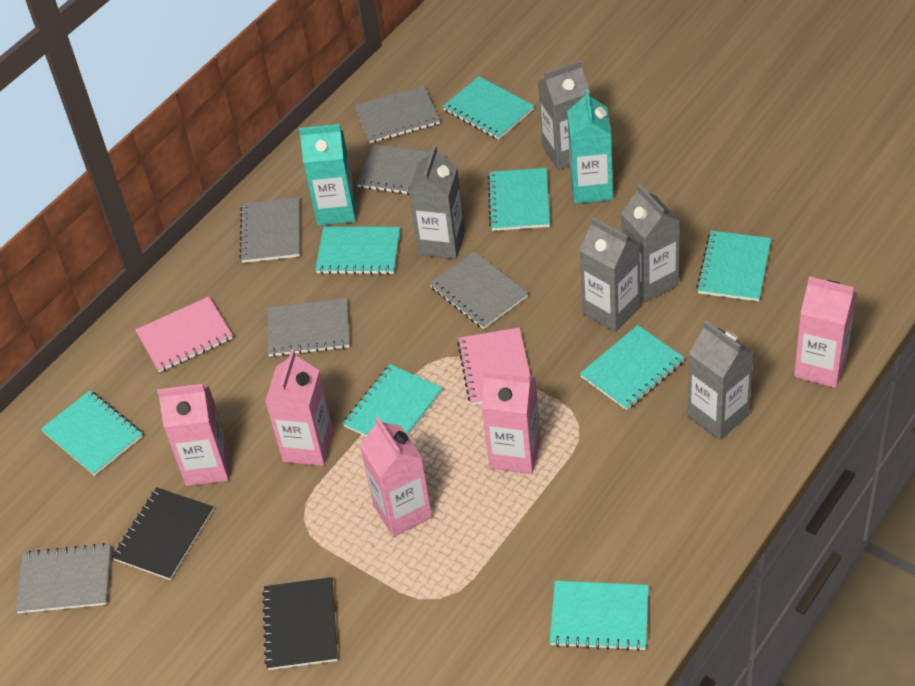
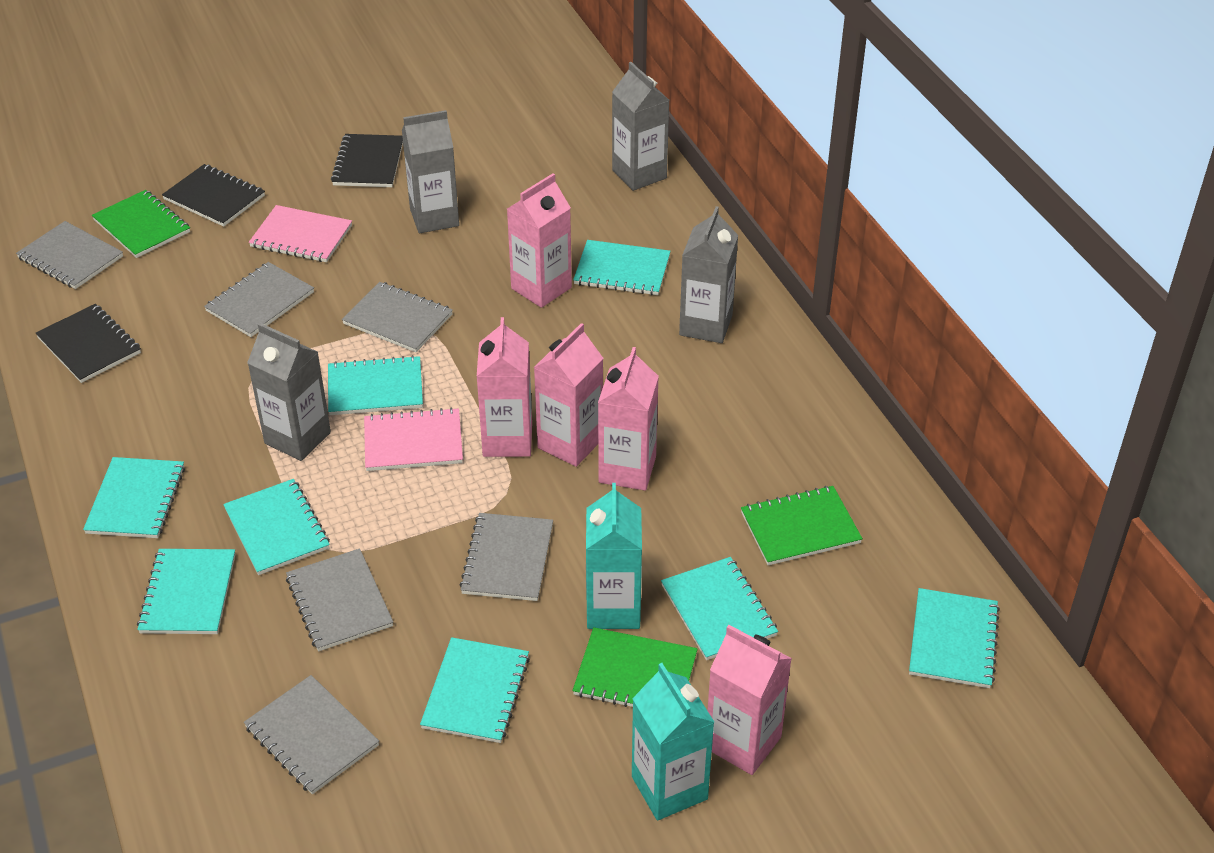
black notebook: [112,487,213,580] [262,577,338,670] = 2 -> [36,304,141,383] [162,164,265,227] [331,134,403,187] = 3
green notebook: none = 0 -> [92,190,190,258] [573,627,698,707] [741,486,863,565] = 3
grey carton: [408,145,465,259] [538,60,590,170] [579,217,640,332] [621,184,680,302] [687,321,754,440] = 5 -> [247,323,331,461] [402,110,459,233] [612,62,669,191] [679,206,738,343] = 4

